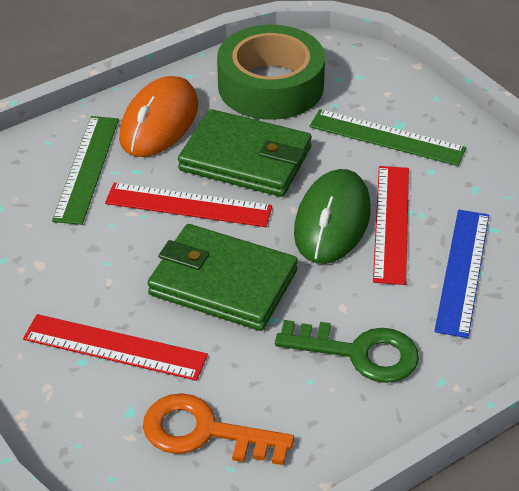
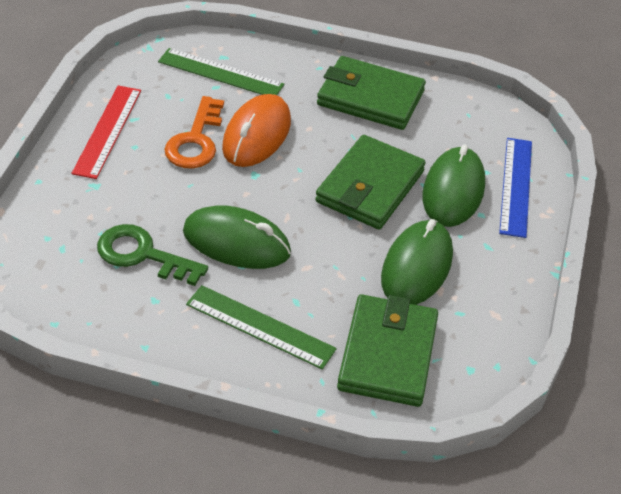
green mouse: [294,169,371,264] = 1 -> [183,205,291,269] [381,219,453,305] [423,145,485,227] = 3
green tape: [217,25,325,120] = 1 -> none = 0
green wallet: [147,224,298,331] [178,109,312,197] = 2 -> [315,135,426,229] [317,56,426,130] [337,294,438,407] = 3
red ruler: [23,314,208,381] [105,183,272,227] [373,166,409,285] = 3 -> [71,85,141,179] = 1

